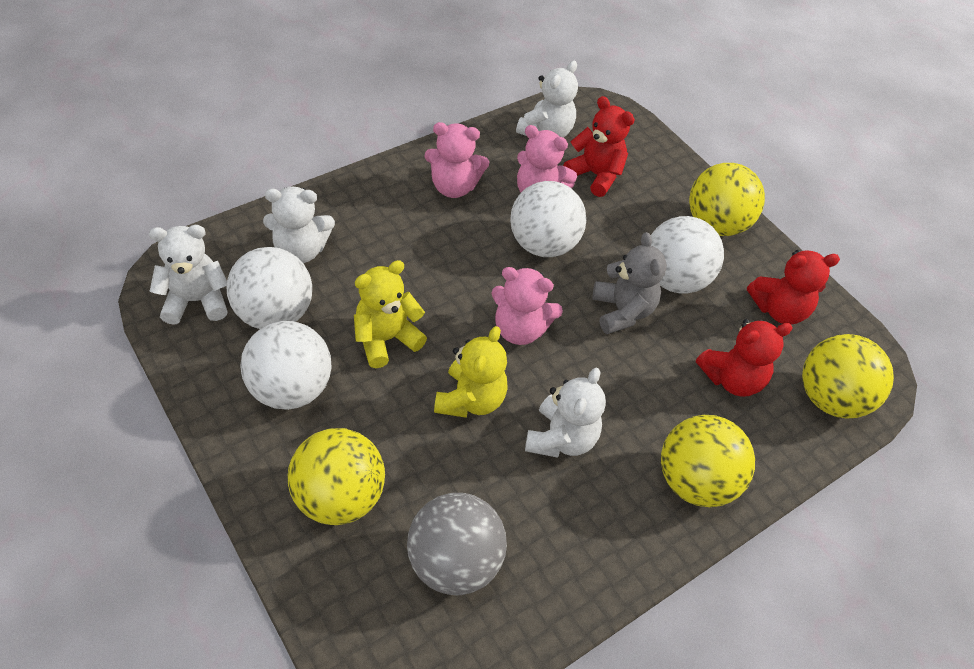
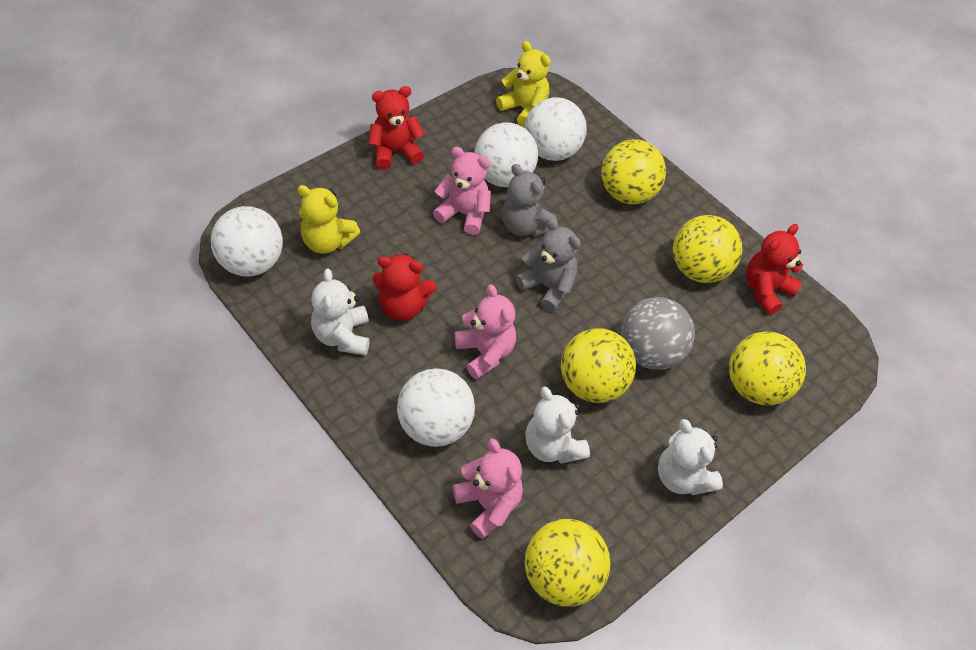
grey teddy bear: [593,232,667,334] = 1 -> [502,164,558,237] [516,218,581,312] = 2
white teddy bear: [149,225,228,325] [263,187,335,263] [516,60,578,137] [525,368,606,458] = 4 -> [311,269,370,355] [525,386,590,464] [658,419,723,495] = 3
yellow ball: [287,428,385,525] [661,415,755,507] [689,163,765,236] [802,334,894,419] = 4 -> [525,519,610,607] [561,328,636,403] [601,139,666,204] [673,215,742,283] [729,331,806,405] = 5

